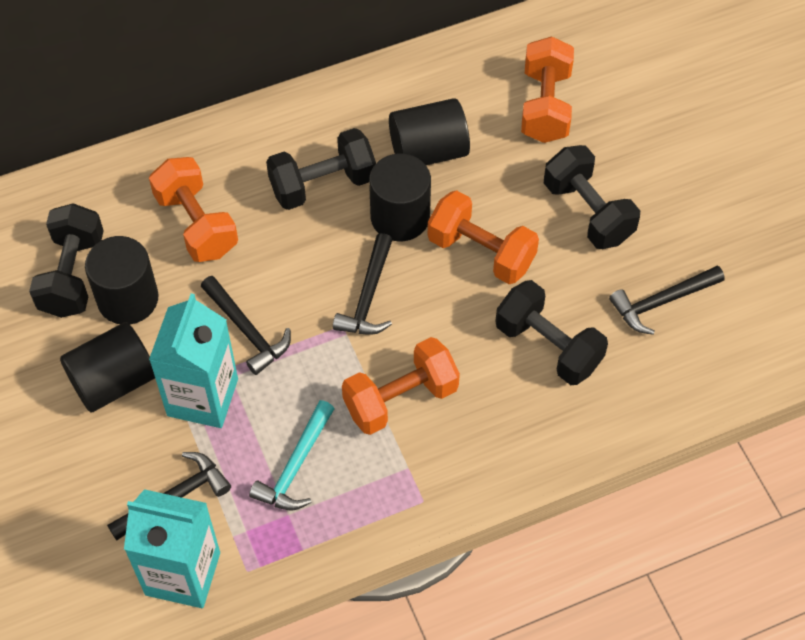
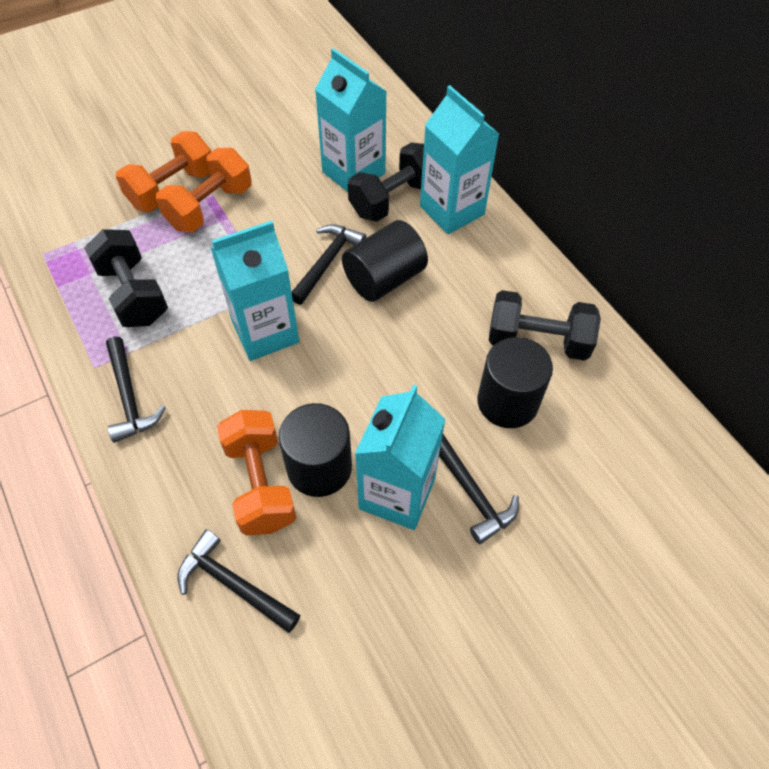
black cylinder: [60,322,155,412] [85,236,159,325] [369,154,431,241] [389,98,470,165] = 4 -> [279,403,352,497] [342,220,428,302] [477,337,553,428] = 3
black dumbbell: [29,203,104,318] [266,128,376,210] [496,280,608,385] [544,145,640,249] = 4 -> [84,229,168,327] [348,143,424,222] [489,290,601,361] = 3
orange dumbbell: [149,157,238,262] [342,337,460,435] [428,190,539,284] [521,36,574,143] = 4 -> [116,131,211,212] [156,148,252,232] [217,410,296,535] = 3
turquoise carton: [124,489,220,608] [149,293,238,428] = 2 -> [210,221,299,361] [315,48,387,192] [355,385,446,530] [420,85,499,234] = 4
turquoise hammer: [249,400,334,510] = 1 -> none = 0

